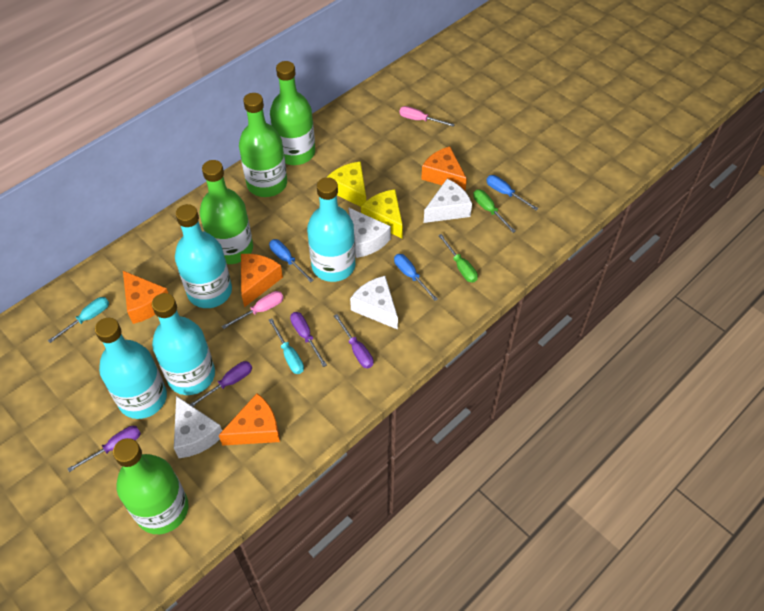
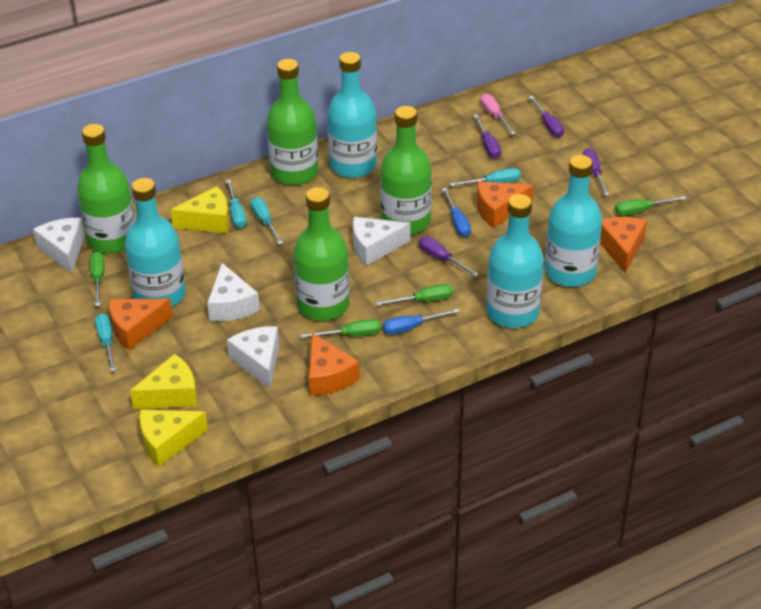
blue screwdriver: [269,239,314,282] [394,254,438,301] [486,175,538,210] = 3 -> [383,309,460,335] [442,188,471,237] = 2
green screwdriver: [438,234,478,282] [473,189,516,233] = 2 -> [90,251,104,306] [301,319,381,338] [376,284,453,306] [615,196,686,215] = 4
pink screwdriver: [222,291,284,329] [399,106,455,127] = 2 -> [480,93,515,135] = 1
turquoise screwdriver: [48,297,109,343] [269,318,304,374] = 2 -> [95,313,116,372] [226,180,247,228] [251,197,283,244] [450,168,521,186] = 4
yellow cheese: [327,161,366,207] [361,189,403,239] = 2 -> [130,354,198,409] [139,410,208,466] [171,186,229,233] = 3

